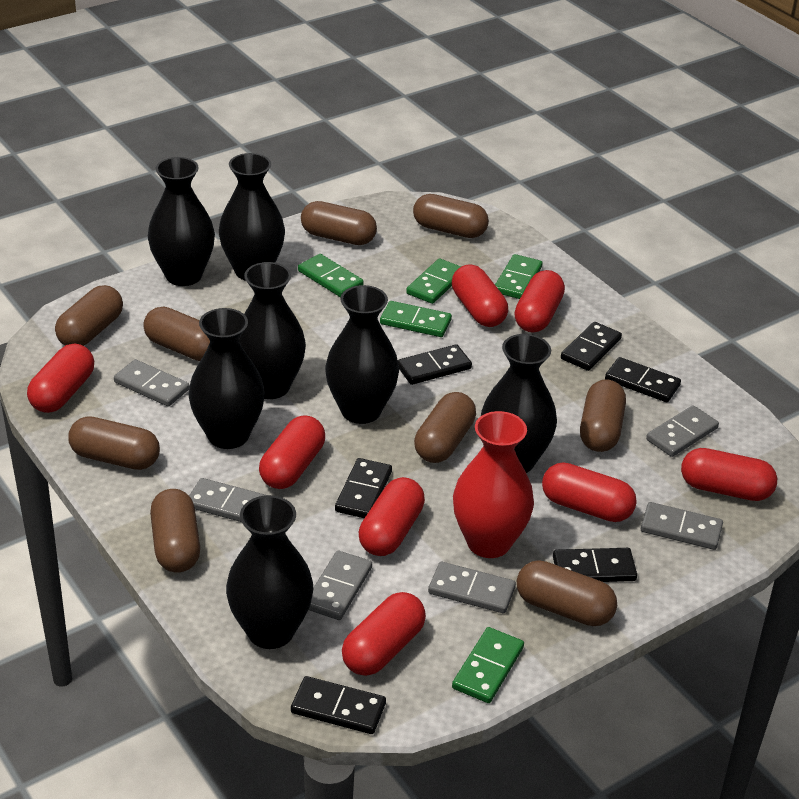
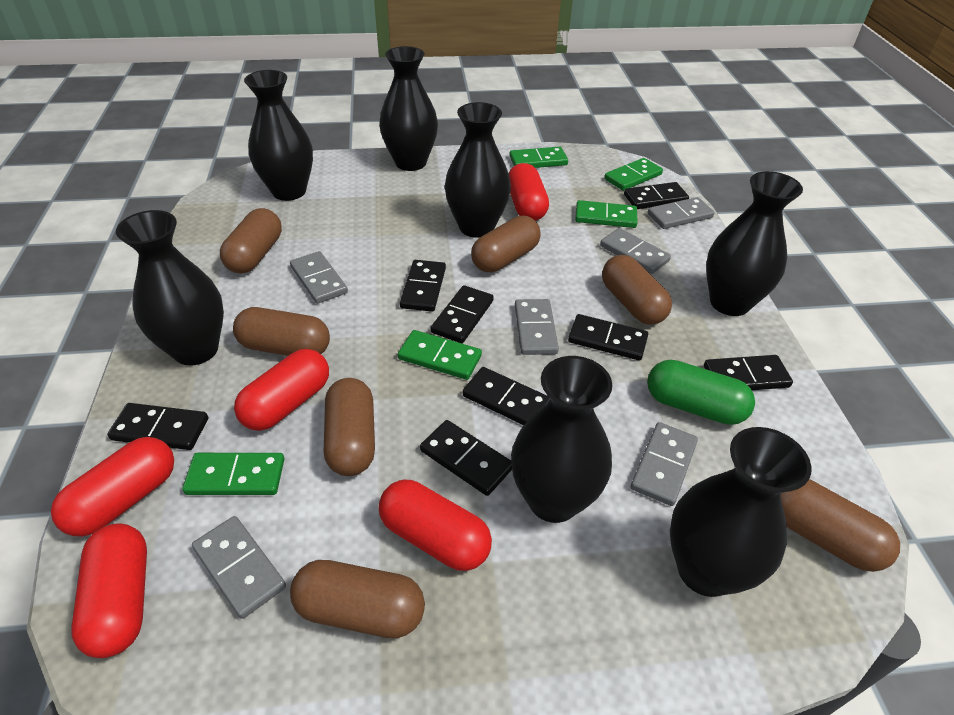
black domino: [291,676,386,734] [335,458,392,518] [398,344,472,385] [553,548,637,582] [561,322,622,371] [605,357,681,402] = 6 -> [107,403,208,450] [400,260,446,312] [420,420,512,496] [431,285,493,343] [463,367,551,425] [568,314,648,360] [624,182,689,209] [704,355,793,390] = 8
brown capsule: [55,285,123,346] [68,416,160,470] [143,307,210,361] [150,489,200,572] [301,201,377,245] [413,194,489,238] [414,392,476,463] [517,560,617,626] [580,379,626,452] = 9 -> [220,208,282,273] [233,307,330,356] [290,560,425,639] [324,378,375,476] [471,216,541,272] [602,255,672,325] [781,479,900,572] = 7
green capsule: none = 0 -> [647,360,755,425] = 1
red capsule: [27,343,94,413] [259,415,325,489] [342,592,426,676] [359,477,425,556] [452,264,508,327] [515,270,565,333] [542,462,637,522] [681,448,777,501] = 8 -> [51,437,174,536] [71,524,147,658] [234,349,329,431] [379,480,492,571] [509,163,549,221] = 5
red vase: [453,411,534,558] = 1 -> none = 0

